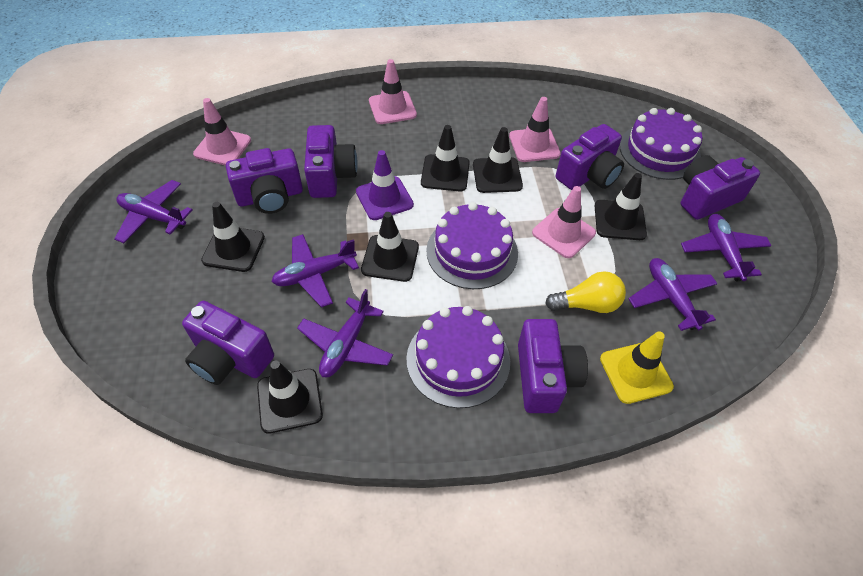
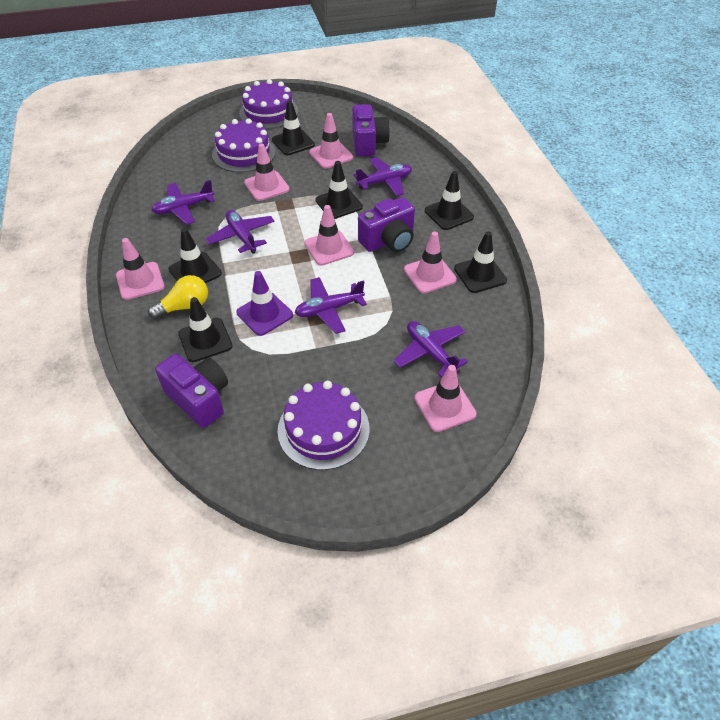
pink traffic cone: [193,98,251,166] [369,59,417,124] [509,97,561,162] [532,186,596,258] = 4 -> [116,238,165,300] [244,144,290,201] [305,205,354,266] [309,113,353,169] [404,232,457,294] [415,365,477,432] = 6
purple camera: [182,301,274,385] [226,148,303,214] [304,125,358,198] [518,319,588,413] [556,124,624,190] [681,155,760,220] = 6 -> [155,354,228,428] [352,104,390,156] [358,197,415,252] = 3
yellow traffic cone: [600,331,674,404] = 1 -> none = 0

